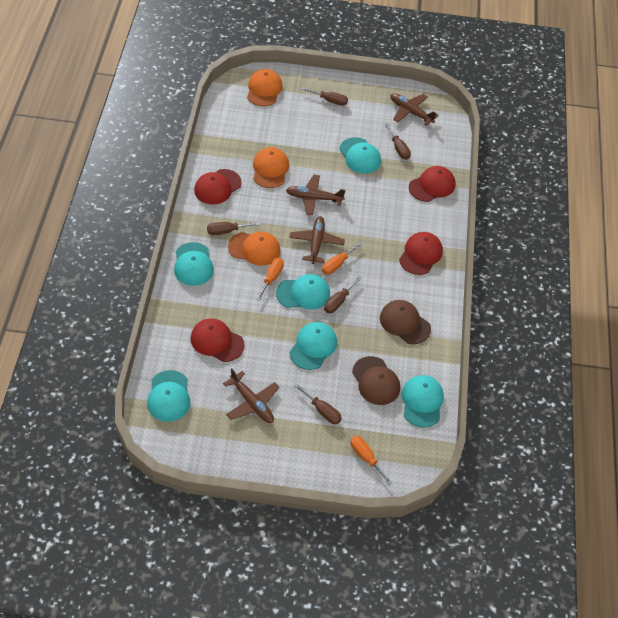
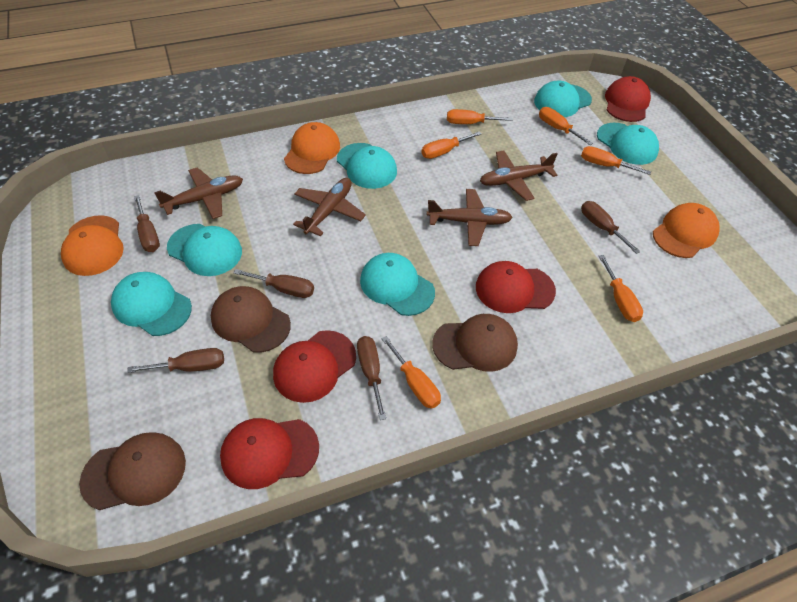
brown cap: [352,356,400,405] [380,300,431,344] = 2 -> [79,432,186,510] [211,286,291,353] [433,314,518,372] = 3
orange screwdriver: [256,258,284,301] [322,242,363,275] [350,436,392,485] = 3 -> [381,336,441,409] [421,131,482,159] [447,109,512,124] [539,107,593,145] [581,146,651,175] [599,255,643,322] = 6

